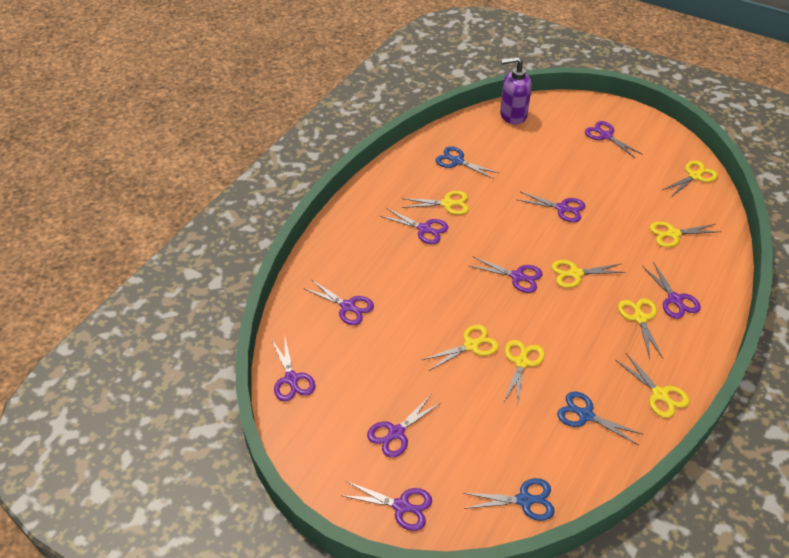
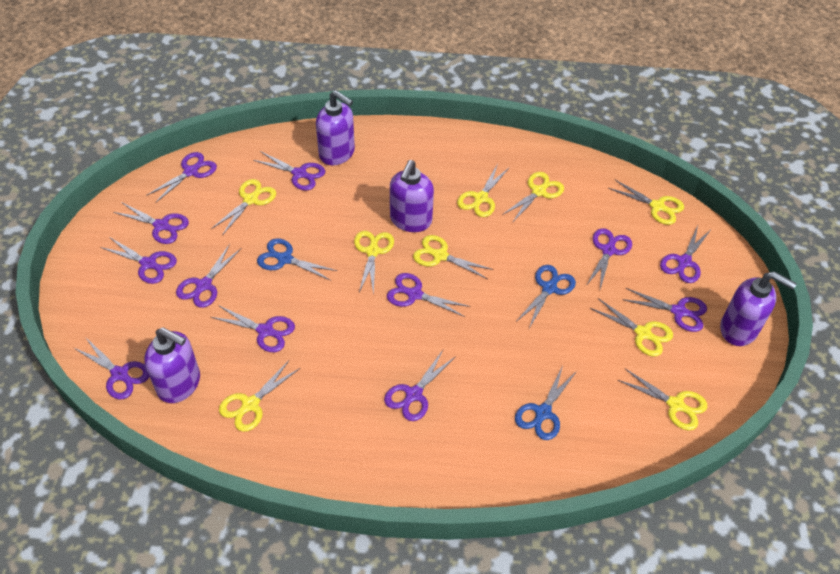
purple scissors: [272,338,315,401] [303,280,374,325] [341,481,432,531] [367,395,442,458] [380,208,448,244] [469,257,543,293] [516,192,585,222] [585,121,643,159] [642,262,701,319] = 9 -> [74,337,149,399] [100,237,177,284] [113,202,189,244] [146,152,217,203] [176,244,242,308] [211,305,295,352] [253,151,325,191] [384,350,456,421] [387,273,470,317] [586,228,632,289] [622,288,707,332] [660,226,710,283] = 12
purple soap dispenser: [500,56,532,125] = 1 -> [144,327,200,403] [316,90,355,165] [390,160,434,232] [720,271,797,346] = 4
yellow scissors: [402,191,469,215] [422,324,499,371] [503,340,545,408] [551,260,626,288] [616,353,689,418] [618,298,663,359] [650,221,721,247] [663,160,718,197] = 8 -> [211,179,276,235] [219,361,300,432] [354,231,394,295] [413,235,493,279] [457,164,510,217] [502,172,564,223] [590,298,673,356] [608,179,684,225] [618,369,707,430] = 9

